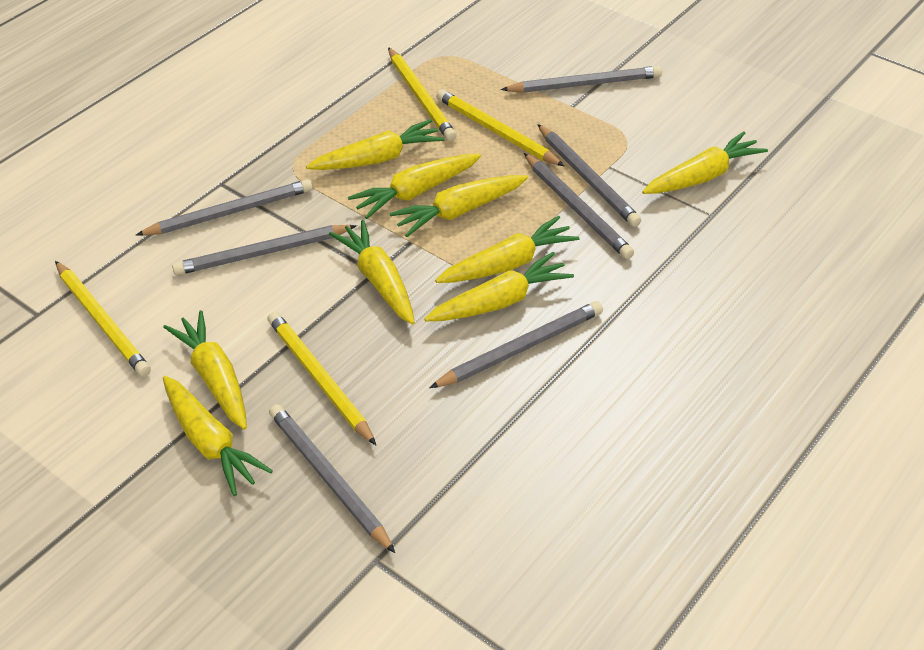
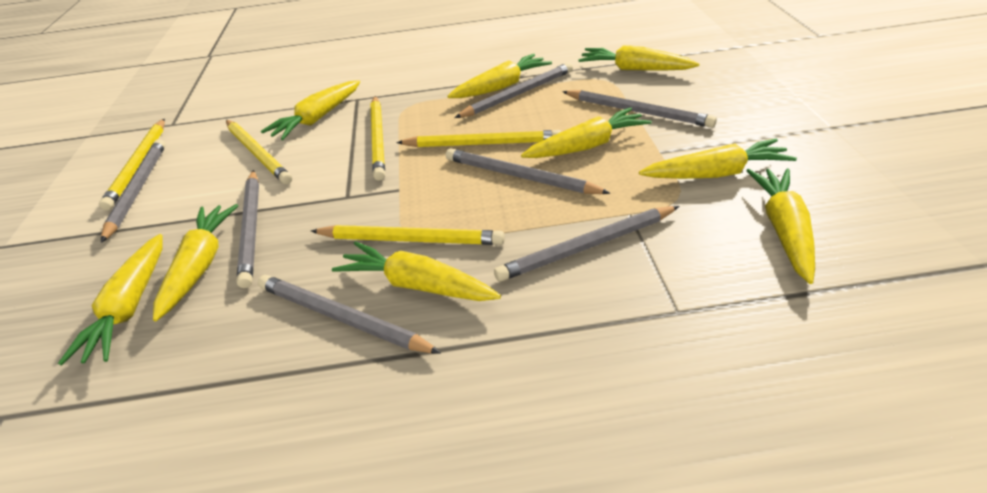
yellow pencil: [55,261,151,377] [268,312,376,445] [388,47,457,141] [436,89,564,166] = 4 -> [99,119,165,210] [226,120,292,184] [311,225,505,245] [371,96,385,181] [396,130,561,147] = 5

